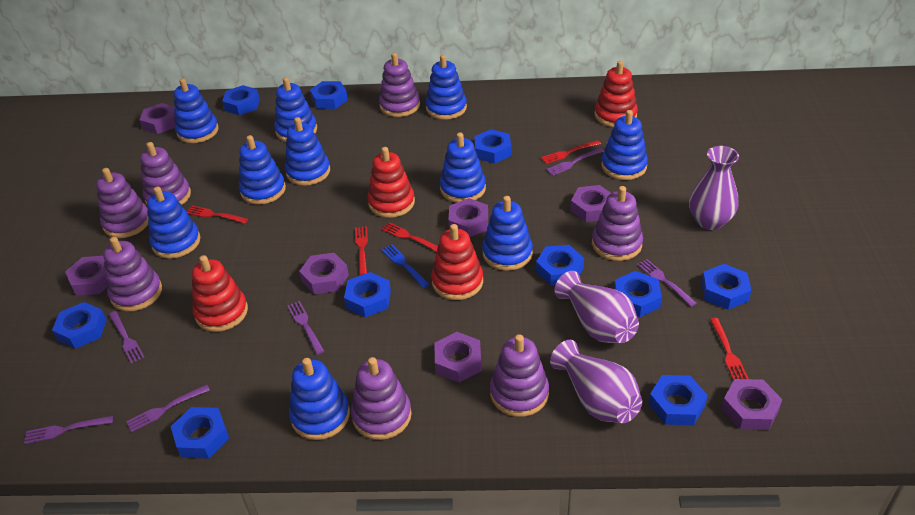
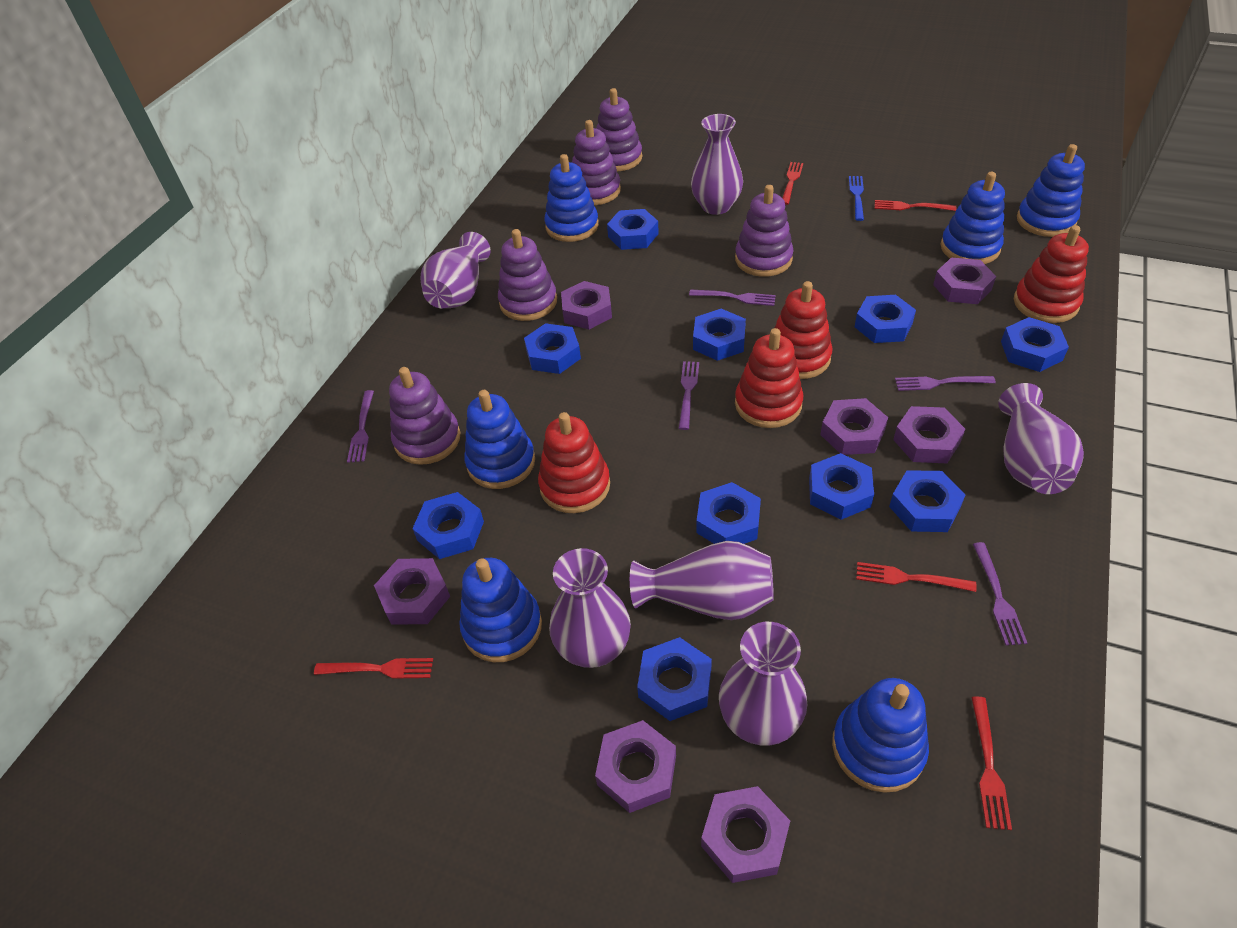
blue stacking toy: [147,187,201,259] [174,78,219,143] [239,135,286,205] [274,77,317,142] [285,117,330,186] [289,358,350,440] [426,55,467,120] [440,133,486,203] [482,196,533,271] [601,110,648,180] = 10 -> [459,558,542,662] [464,390,535,489] [544,154,599,242] [832,678,929,793] [940,172,1005,264] [1017,144,1085,237] = 6
purple fork: [24,416,113,444] [109,311,144,364] [126,385,210,432] [287,301,324,355] [546,148,604,176] [637,259,697,307] = 6 -> [347,390,374,463] [679,361,699,430] [689,289,776,306] [895,376,996,391] [973,542,1027,646] = 5
purple stacking toy: [96,168,149,238] [103,237,162,311] [140,142,191,205] [351,357,412,440] [379,53,420,117] [490,334,549,417] [592,186,643,261] = 7 -> [389,367,460,465] [498,229,557,321] [572,120,621,205] [596,88,642,172] [735,185,793,277] = 5
purple vase: [550,340,642,423] [555,271,639,343] [689,146,739,230] = 3 -> [421,232,491,308] [549,548,631,668] [630,541,774,620] [691,114,743,215] [719,622,807,746] [998,383,1084,494] = 6

